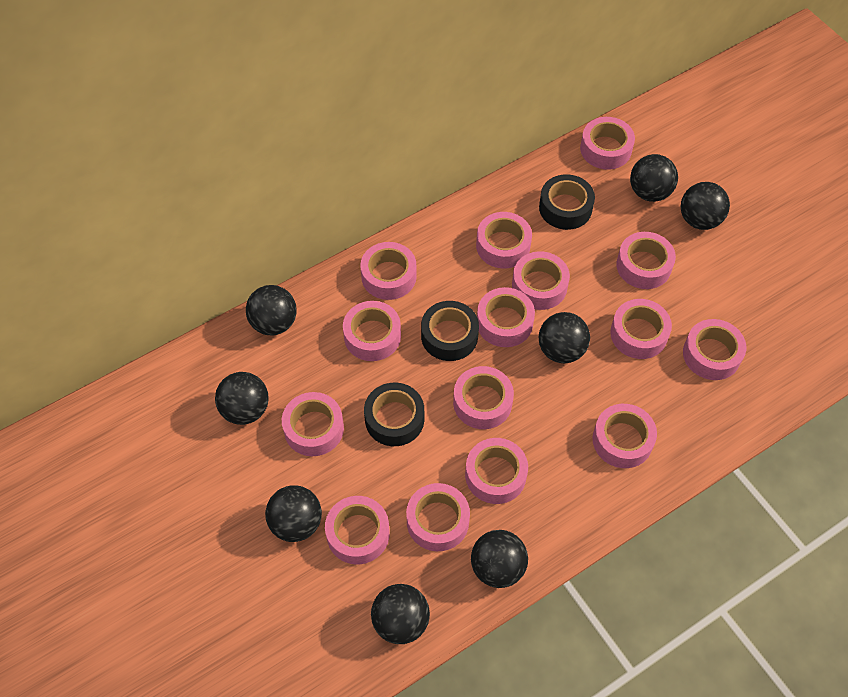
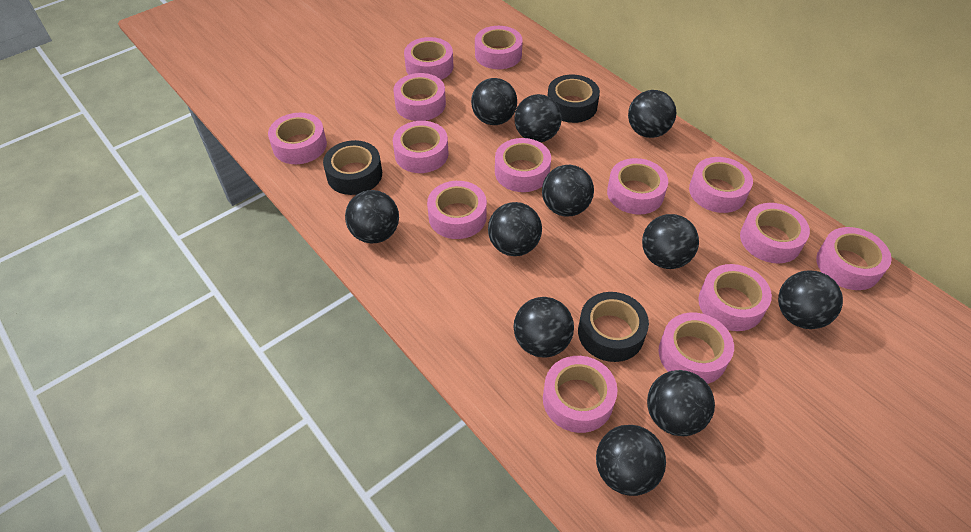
black ball: [215,372,269,425] [246,285,297,335] [265,485,322,542] [371,584,430,644] [471,530,528,588] [538,312,590,363] [630,154,678,202] [681,182,730,230] = 8 -> [345,190,399,243] [471,78,517,125] [488,202,542,256] [513,297,574,358] [514,94,562,142] [542,165,594,216] [596,425,666,496] [628,90,676,138] [642,214,699,269] [647,370,715,436] [778,270,843,329] = 11
pink tape: [282,392,344,456] [325,496,390,564] [343,301,401,361] [360,242,417,300] [406,483,470,551] [453,366,514,429] [465,438,528,504] [476,212,532,268] [477,287,535,347] [512,251,570,310] [580,117,635,170] [593,404,657,468] [610,299,672,359] [616,232,676,289] [683,319,746,380] = 15 -> [268,113,327,164] [393,73,446,121] [393,121,448,173] [404,37,453,80] [427,181,487,239] [475,26,523,69] [495,138,551,192] [543,356,617,433] [607,158,668,215] [658,313,734,384] [689,157,753,213] [698,264,772,331] [740,203,810,263] [816,227,891,290] = 14

